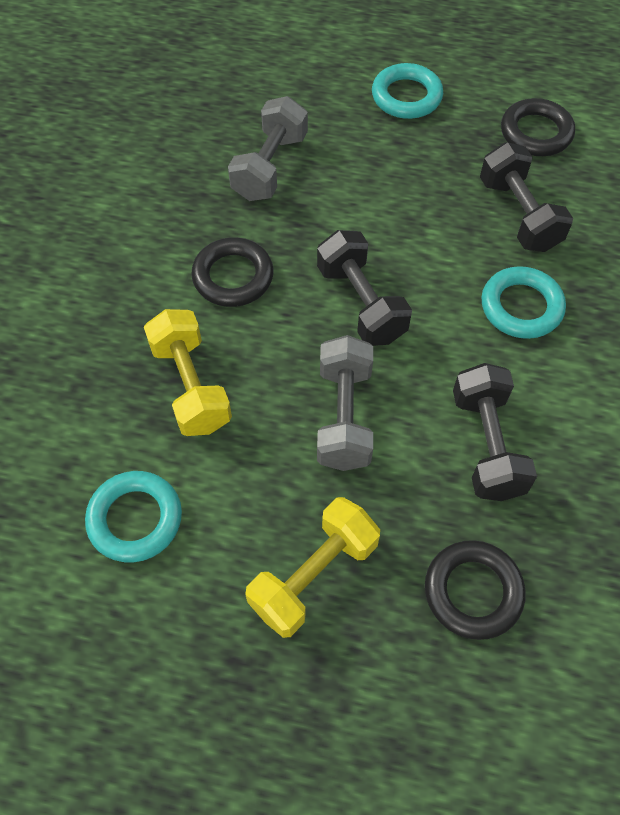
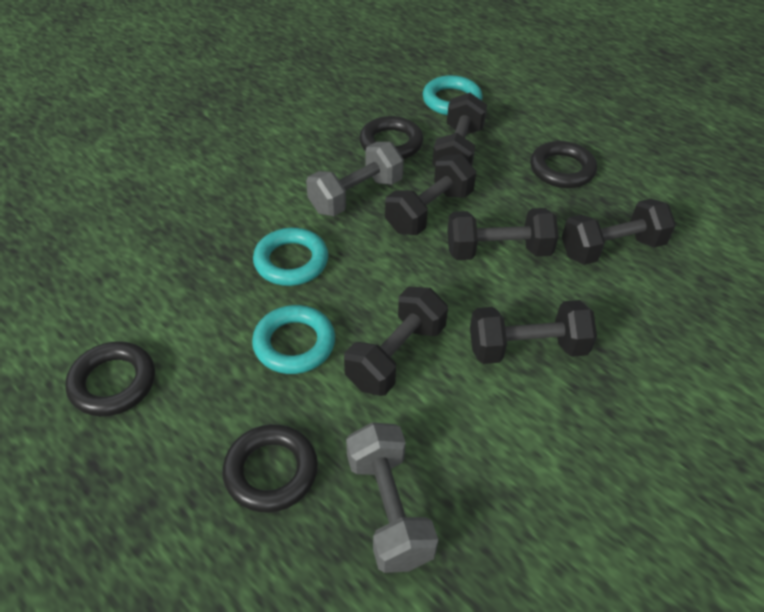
black dumbbell: [317,230,412,346] [453,363,537,501] [480,142,573,252] = 3 -> [344,287,448,396] [385,154,476,235] [432,93,487,166] [447,208,559,260] [470,300,597,364] [562,199,676,265] = 6
black ring: [191,237,274,307] [425,540,526,640] [501,98,575,156] = 3 -> [65,341,155,416] [222,424,318,513] [359,116,423,159] [530,141,597,188] = 4
yellow dumbbell: [144,309,232,436] [245,497,380,638] = 2 -> none = 0

